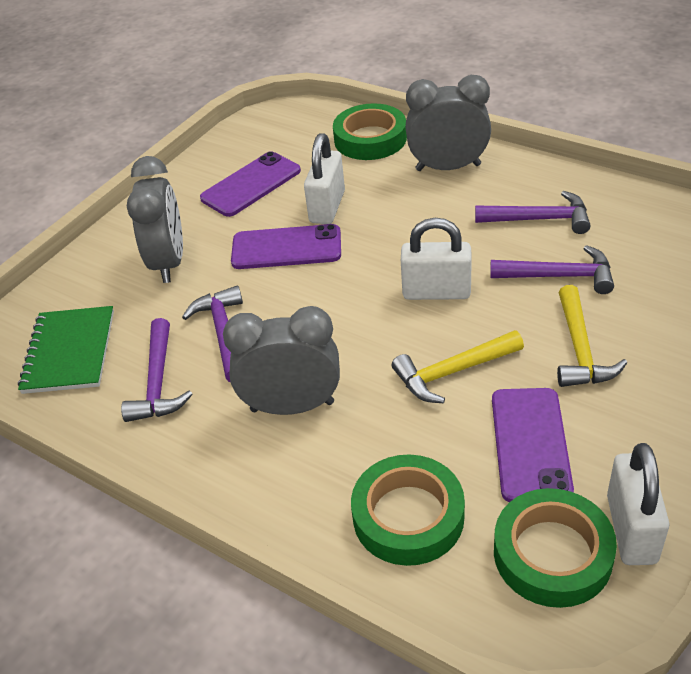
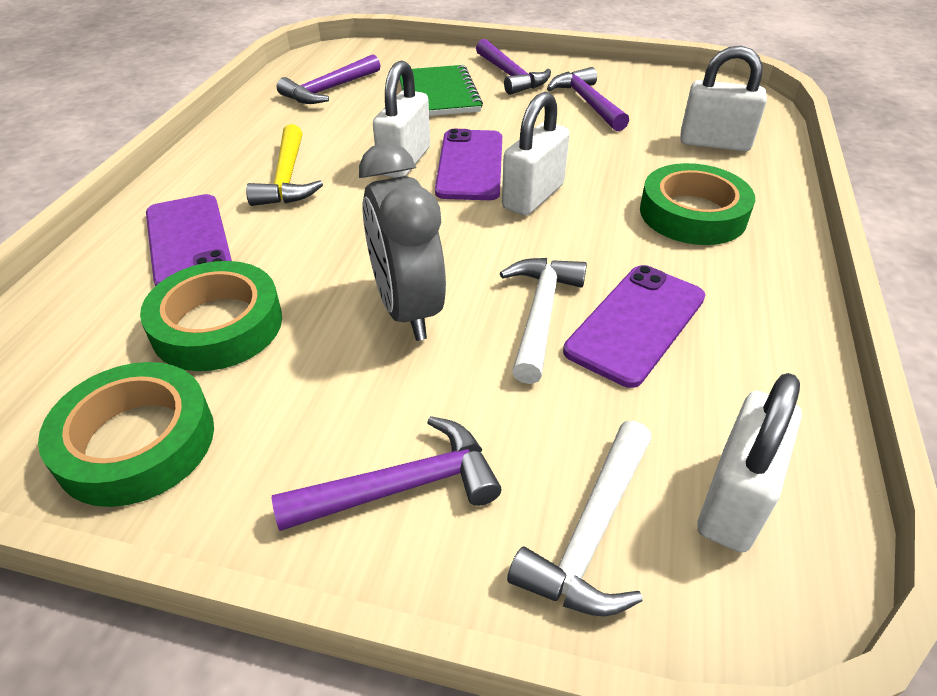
grey clock: [127,156,183,283] [223,306,340,415] [406,75,491,171] = 3 -> [359,143,446,341] = 1
white hammer: none = 0 -> [500,258,587,384] [507,421,652,617] = 2
white padlock: [304,133,345,224] [401,218,472,300] [607,443,670,565] = 3 -> [373,61,430,178] [502,92,570,216] [680,46,767,151] [697,373,802,553] = 4
yellow hammer: [392,330,524,403] [557,285,627,387] = 2 -> [246,124,323,206] = 1

